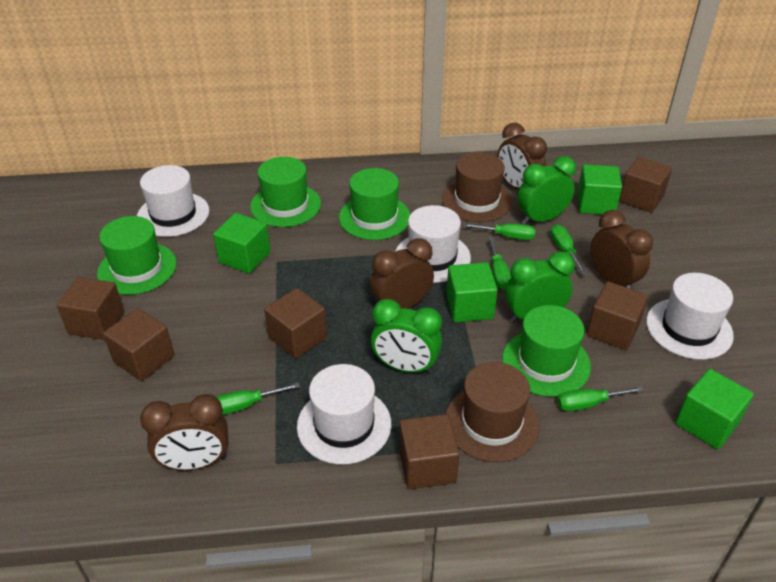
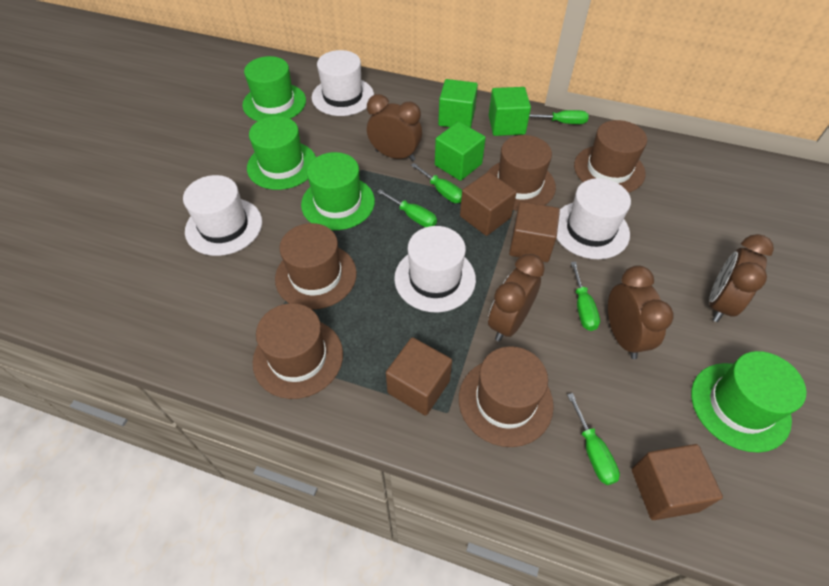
brown cube: [57,277,124,340] [103,308,174,381] [264,288,327,359] [399,414,460,489] [587,281,648,350] [619,157,672,212] = 6 -> [386,337,452,416] [460,172,517,236] [509,202,560,262] [632,444,723,520] = 4
brown hat: [442,152,512,222] [446,362,540,462] = 2 -> [253,303,343,399] [275,223,357,309] [459,346,554,447] [488,135,556,211] [574,120,647,193] = 5
green clock: [371,299,442,374] [505,251,575,323] [517,156,576,225] = 3 -> none = 0
green cube: [213,213,271,273] [446,262,498,322] [577,164,622,215] [675,369,754,449] = 4 -> [435,122,486,181] [438,79,478,128] [489,87,531,136] = 3

